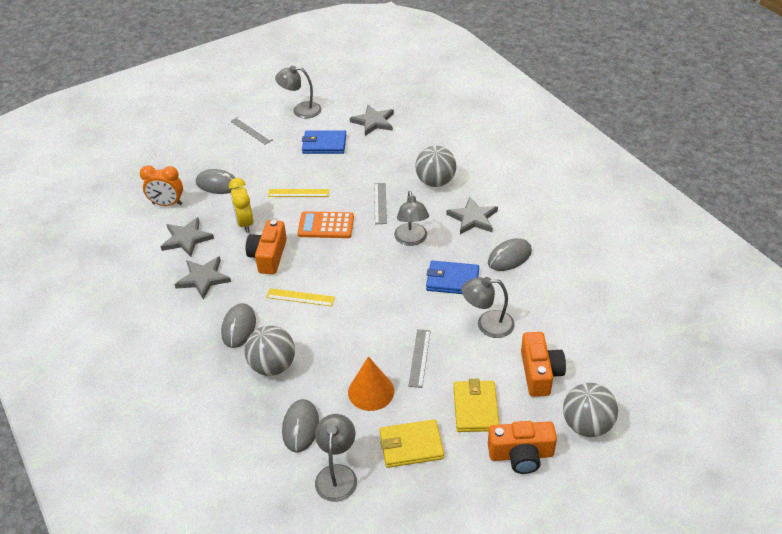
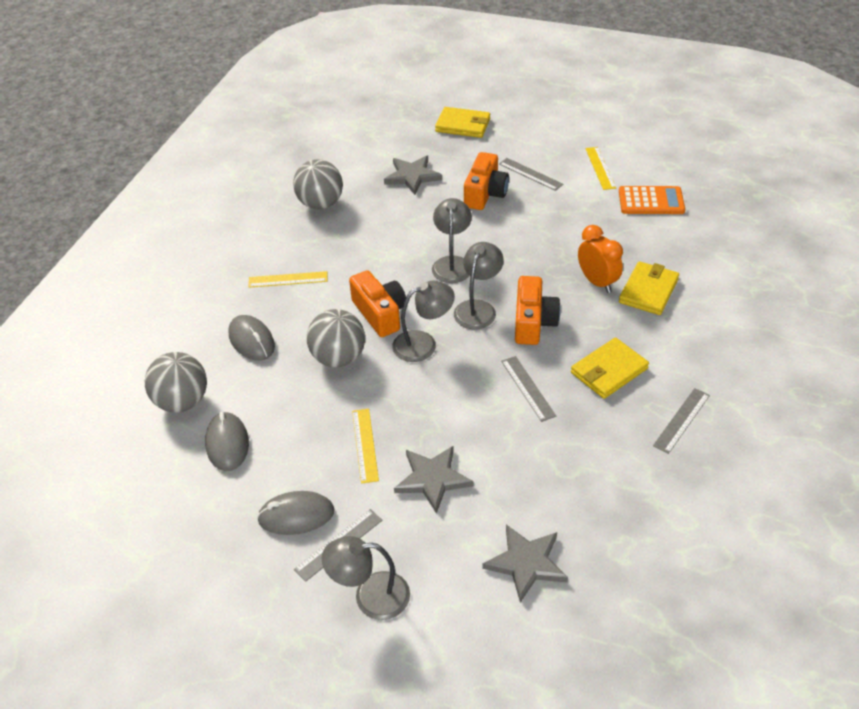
blue wallet: [302,130,346,154] [426,261,479,294] = 2 -> none = 0
grey mouse: [196,169,239,194] [221,303,256,348] [282,399,319,453] [488,238,532,271] = 4 -> [205,412,249,471] [228,315,275,361] [257,491,335,535] = 3
grey ruler: [230,117,273,144] [374,183,387,224] [408,329,430,388] = 3 -> [294,509,382,582] [499,158,563,191] [501,356,556,422] [653,388,710,454] = 4
grey star: [161,217,214,257] [175,256,231,300] [350,105,394,136] [446,197,498,234] = 4 -> [384,156,442,195] [394,446,473,514] [482,524,568,603] = 3
orange cone: [348,356,394,411] = 1 -> none = 0
yellow clock: [229,178,254,233] = 1 -> none = 0
yellow ruler: [266,288,335,306] [268,189,329,197] = 2 -> [248,271,327,288] [352,409,379,484] [585,147,616,190] = 3
yellow wallet: [380,419,444,468] [453,379,500,432] = 2 -> [435,107,490,138] [571,337,649,399] [619,261,679,315] = 3

